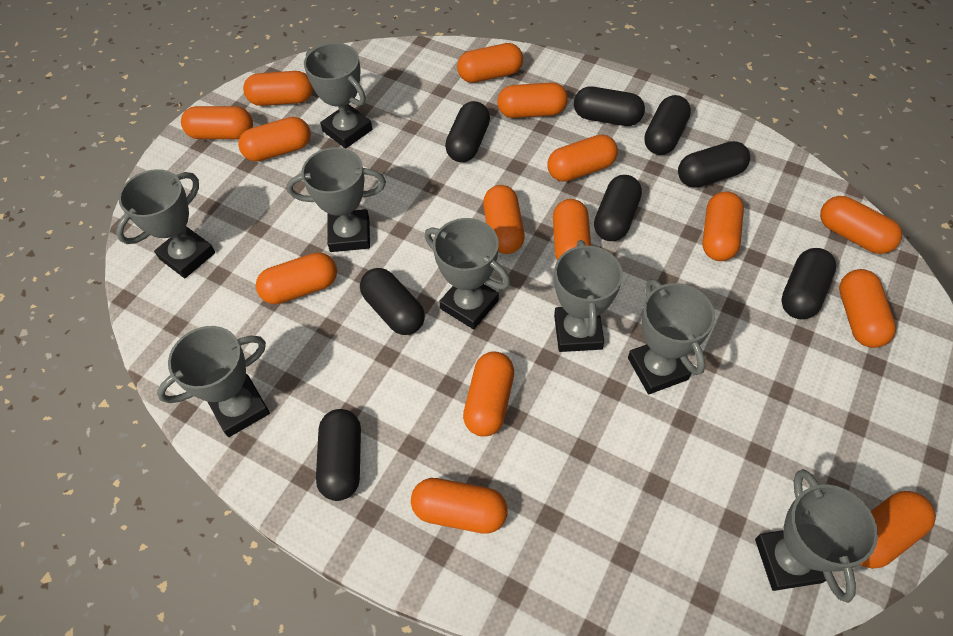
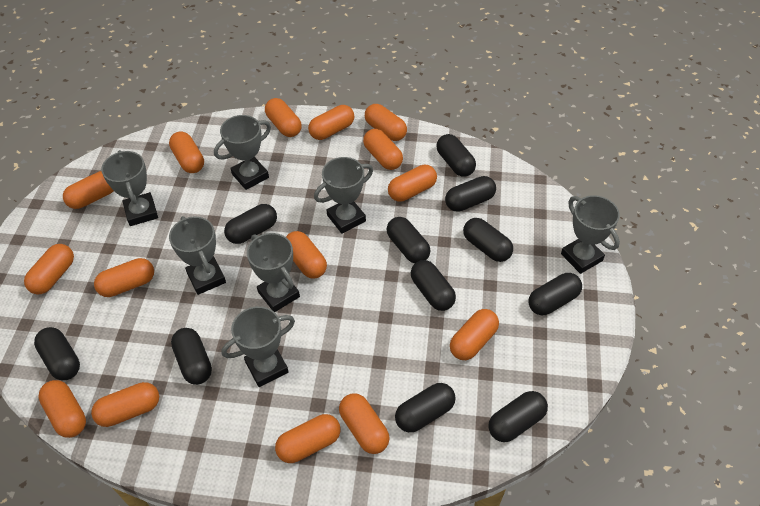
black capsule: [316,409,361,501] [360,268,425,335] [445,101,490,162] [574,87,645,126] [594,175,642,241] [644,95,691,155] [678,141,750,188] [781,248,836,319] = 8 -> [34,327,80,380] [171,328,212,385] [224,204,277,244] [387,217,430,263] [395,383,456,432] [411,260,456,311] [436,134,476,177] [445,176,496,212] [463,218,513,262] [488,391,548,442] [528,273,582,315] = 11
grey trophy: [116,169,215,278] [157,326,270,437] [287,147,386,252] [304,43,372,148] [425,218,511,329] [554,240,623,352] [628,279,715,394] [755,469,878,603] = 8 -> [101,150,158,226] [169,216,226,295] [214,115,271,190] [221,306,295,387] [247,233,300,312] [314,157,373,234] [561,195,620,274] = 7

